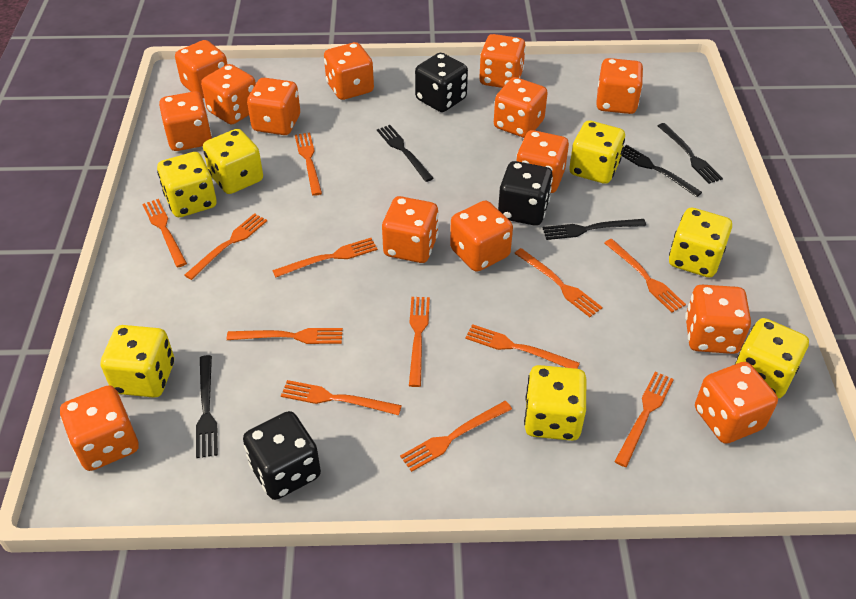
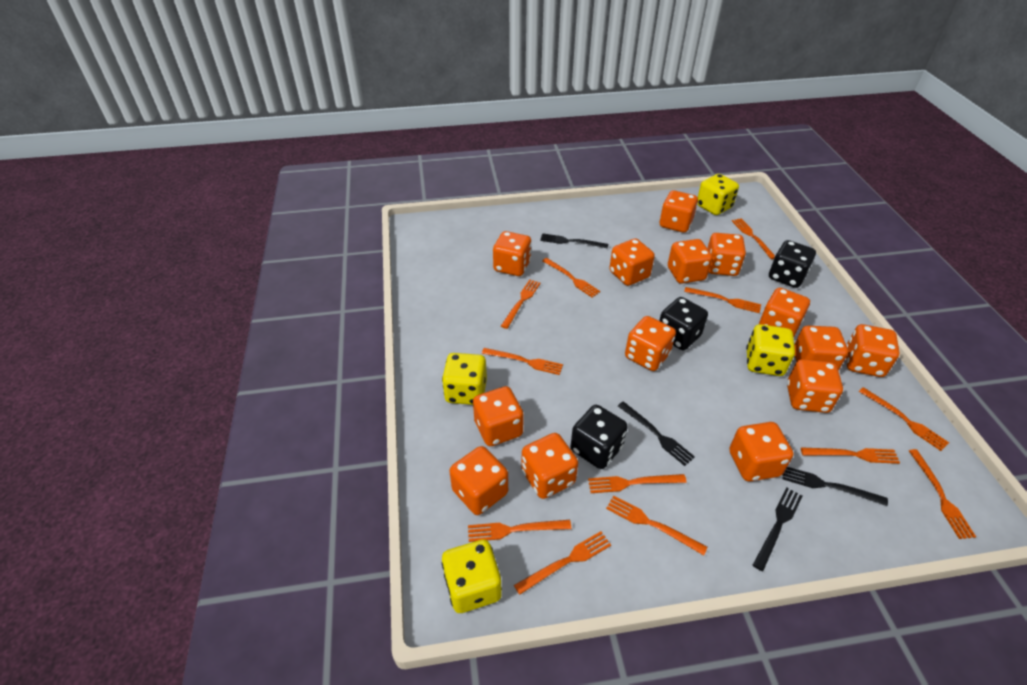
black fork: [196,355,218,458] [377,125,434,182] [543,219,646,240] [621,145,702,197] [658,123,723,184] = 5 -> [540,233,608,249] [618,401,695,466] [753,487,802,571] [782,467,888,506] = 4
yellow dice: [101,325,174,398] [157,152,217,217] [203,129,263,194] [524,365,586,441] [569,121,625,184] [669,208,732,278] [734,318,809,399] = 7 -> [442,353,487,405] [442,539,502,613] [698,174,739,215] [746,324,795,376] = 4

